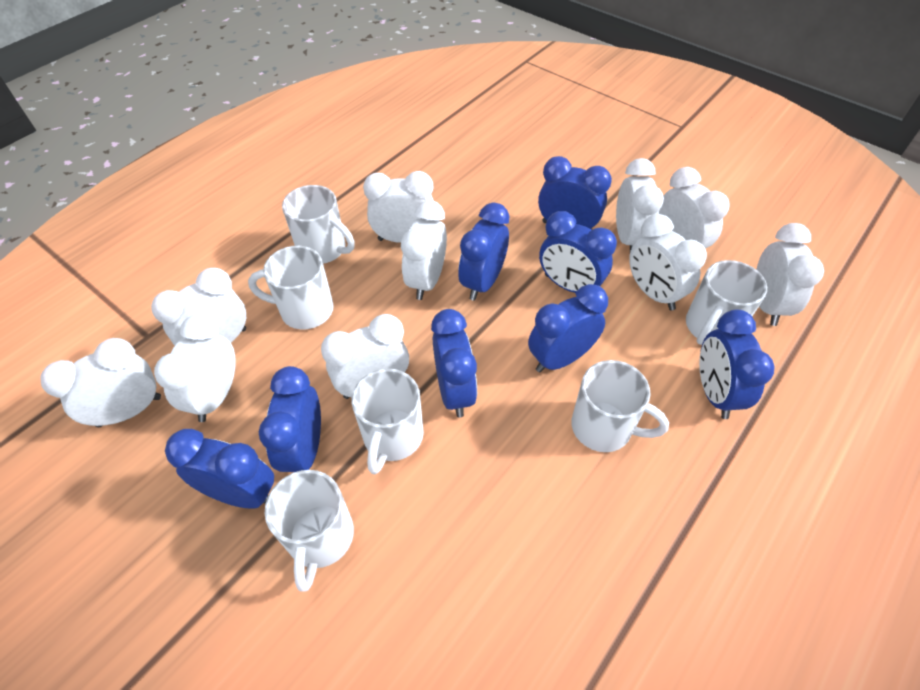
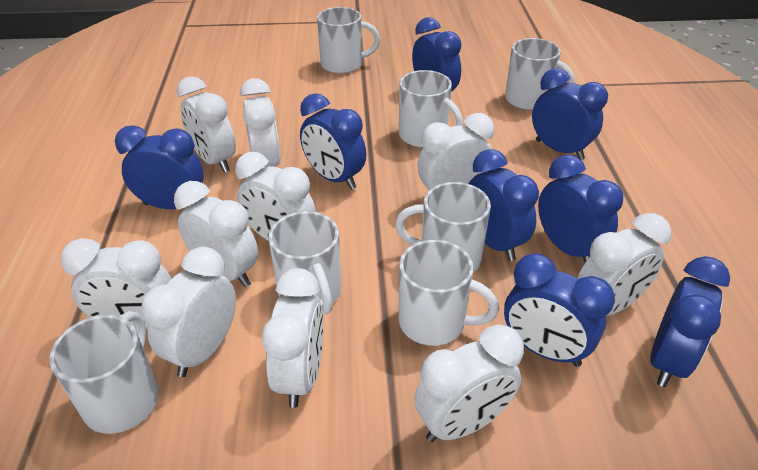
white mug: [248,246,334,330] [265,470,354,592] [282,185,355,264] [352,369,424,474] [571,360,669,452] [686,260,767,345] = 6 -> [50,311,159,434] [268,211,341,314] [317,7,380,74] [395,182,491,273] [398,240,499,346] [399,70,463,148] [505,38,575,110] = 7

